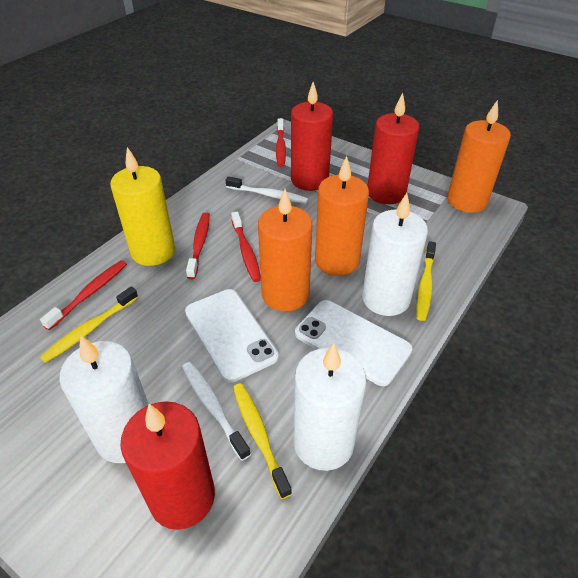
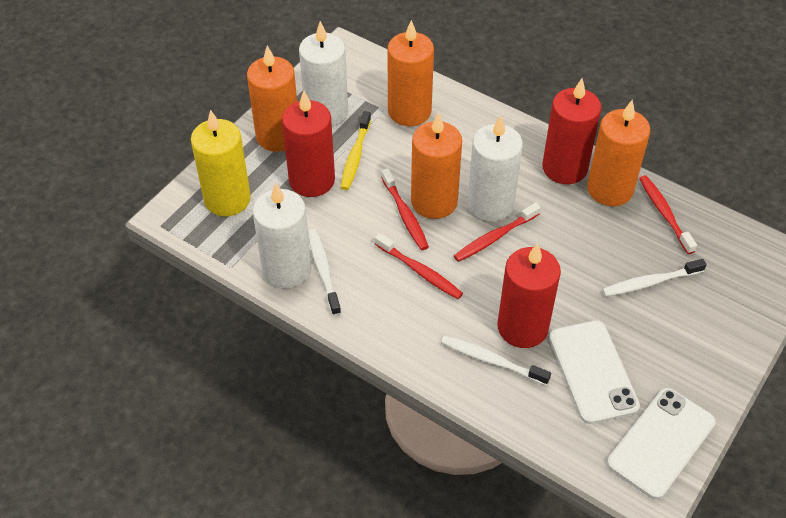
orange candle: [258,189,312,311] [315,156,369,276] [447,100,511,213] = 3 -> [247,46,297,152] [387,20,434,126] [411,112,462,219] [587,100,650,206] = 4
white toothbrush: [182,362,251,461] [226,176,308,204] = 2 -> [308,229,341,316] [441,336,551,386] [602,259,707,297] = 3
yellow toothbrush: [40,286,138,363] [233,383,292,499] [417,241,436,321] = 3 -> [341,111,371,190] = 1

